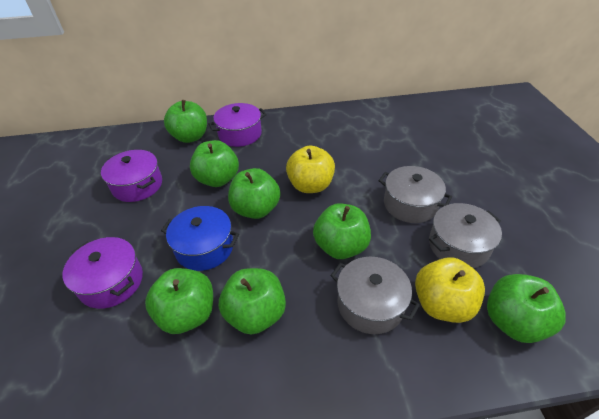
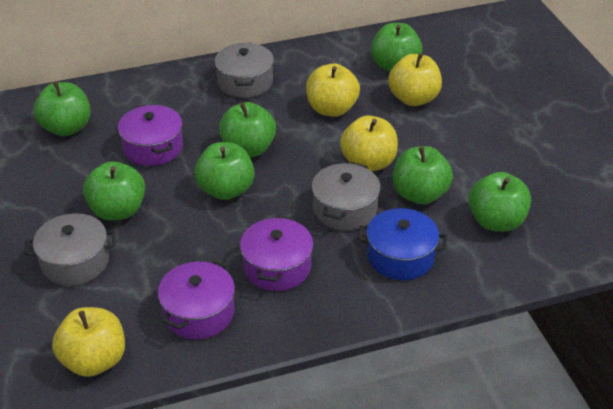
yellow apple: [286,146,335,193] [415,257,485,323] = 2 -> [52,307,125,377] [306,64,360,117] [340,115,398,171] [388,53,442,106] = 4

